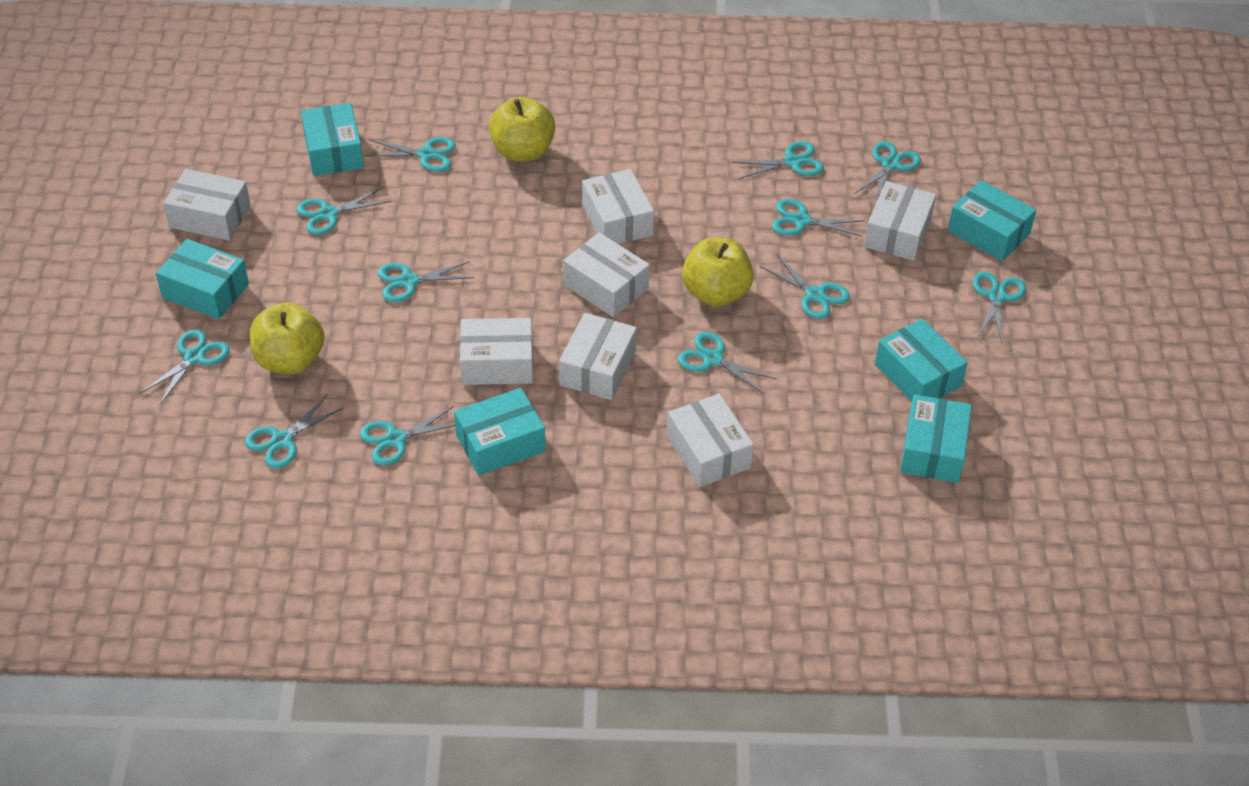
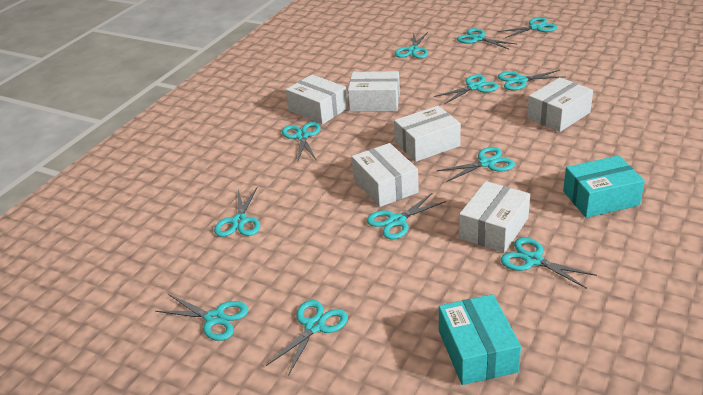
turquoise box: [156,239,249,319] [301,103,364,176] [454,388,545,475] [875,319,968,402] [900,394,972,483] [947,180,1036,261] = 6 -> [439,294,521,385] [563,155,645,218] = 2
white box: [163,169,251,241] [460,318,533,385] [559,313,637,400] [563,233,650,317] [582,169,654,244] [667,394,754,487] [864,181,936,261] = 7 -> [286,74,348,124] [348,71,400,112] [352,143,419,207] [394,106,461,162] [459,181,530,253] [527,77,593,132] = 6
yellow apple: [250,302,324,374] [489,97,555,162] [682,238,754,307] = 3 -> none = 0

